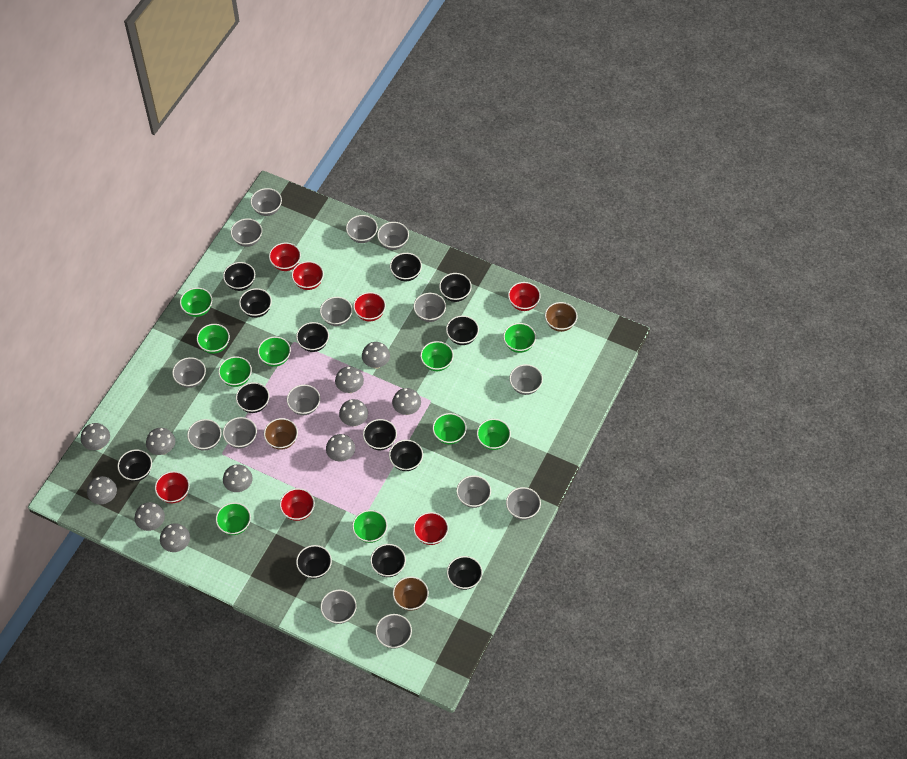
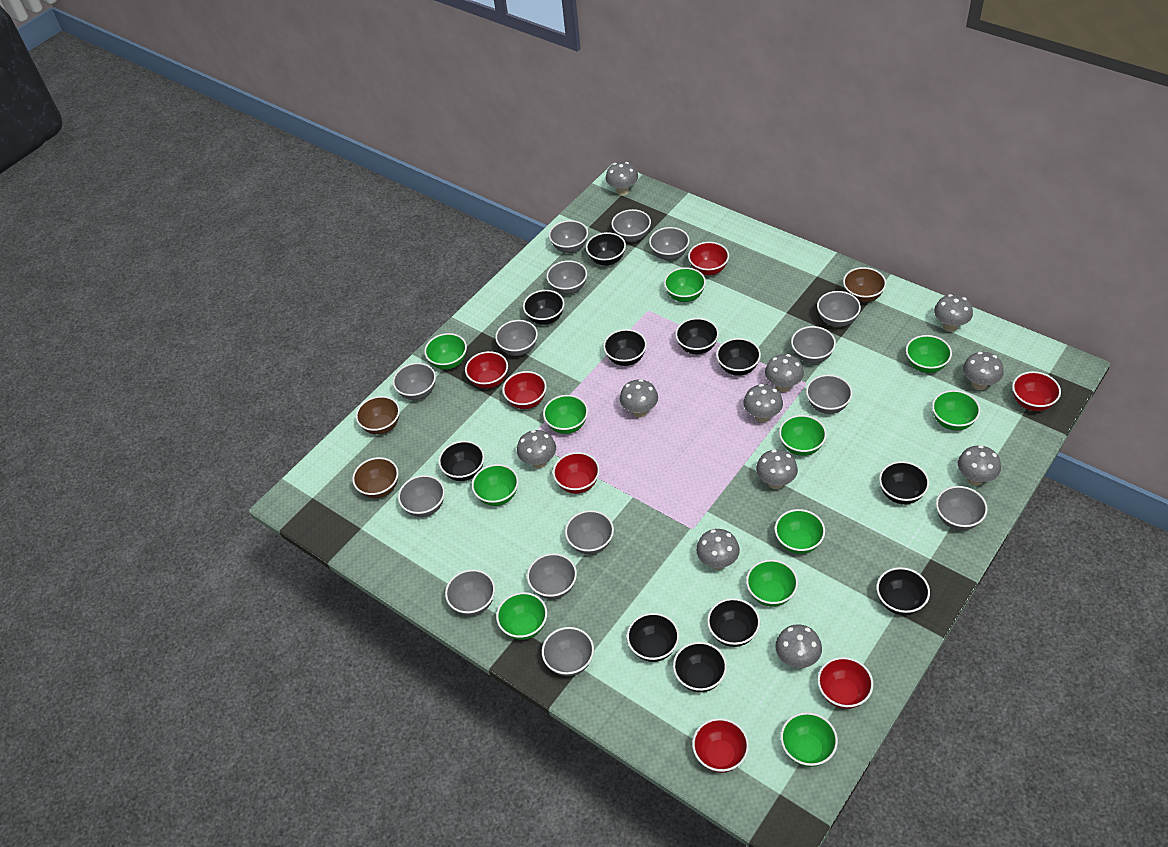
black bowl: [117,449,152,481] [223,262,255,291] [236,382,269,413] [239,288,272,318] [296,322,329,352] [296,545,332,579] [363,419,397,450] [370,544,406,577] [389,440,423,471] [390,253,422,281] [439,273,472,302] [446,315,479,345] [447,556,483,590] = 13 -> [438,441,485,481] [523,290,565,325] [586,232,626,266] [603,329,647,366] [627,613,679,662] [673,642,727,692] [675,318,719,354] [707,598,760,647] [716,338,761,376] [876,567,930,615] [879,461,929,504] = 11
green bowl: [180,288,212,317] [197,324,230,354] [216,502,251,535] [218,356,252,387] [258,336,291,367] [352,510,388,543] [420,341,454,371] [433,413,467,444] [477,419,511,450] [503,323,536,353] = 10 -> [424,333,467,370] [472,464,519,506] [496,592,547,640] [543,395,588,434] [664,267,706,302] [746,560,798,607] [775,509,825,554] [779,415,827,456] [780,712,838,767] [906,335,952,373] [932,390,980,430] = 11

